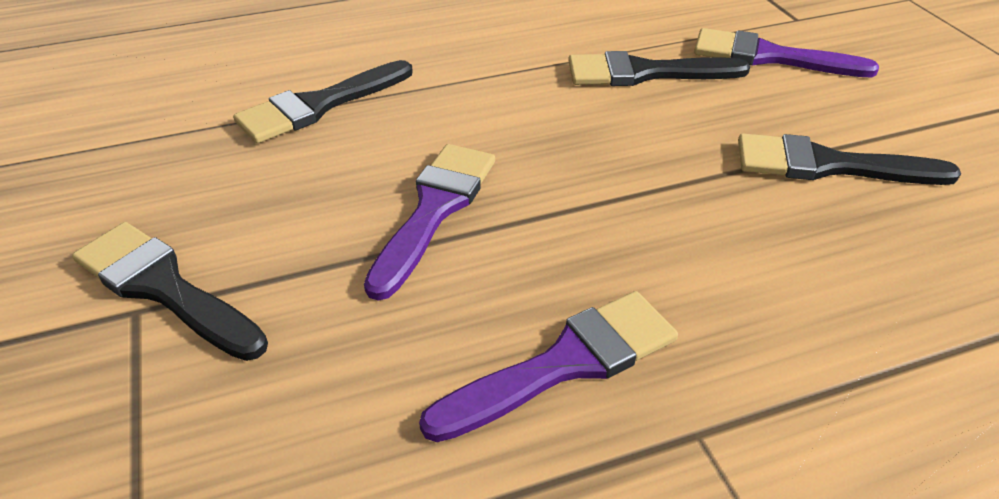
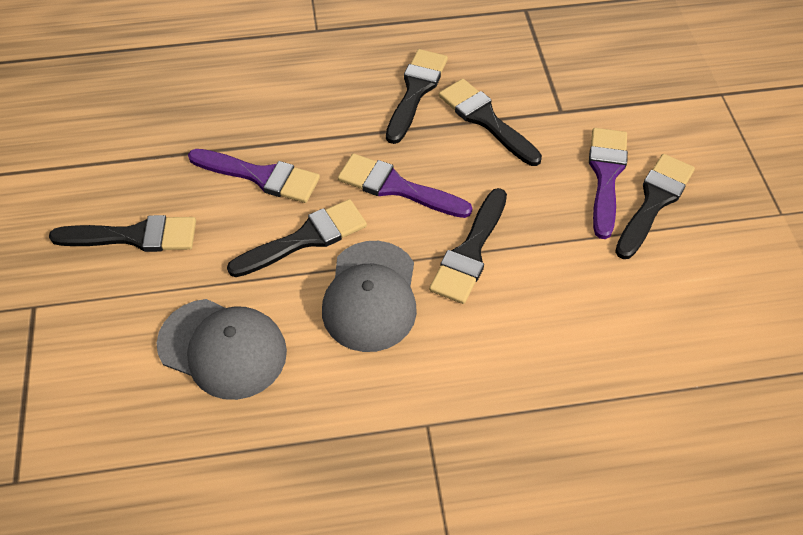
black brush: [72,222,268,361] [233,60,413,143] [568,51,750,86] [738,134,961,185] = 4 -> [49,215,196,252] [227,199,367,277] [386,49,448,144] [429,188,507,304] [439,79,542,166] [615,154,695,259] = 6
grey cap: none = 0 -> [157,299,287,400] [322,241,417,352] = 2

